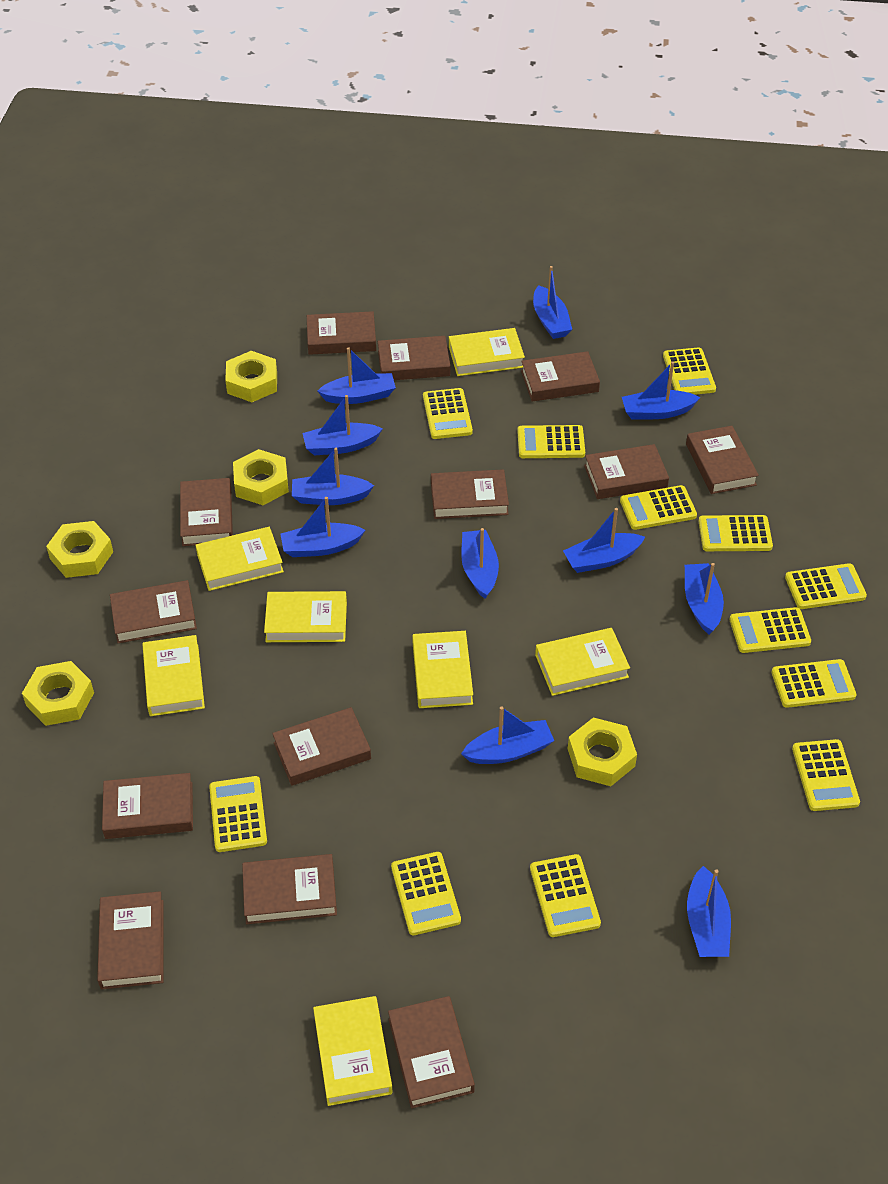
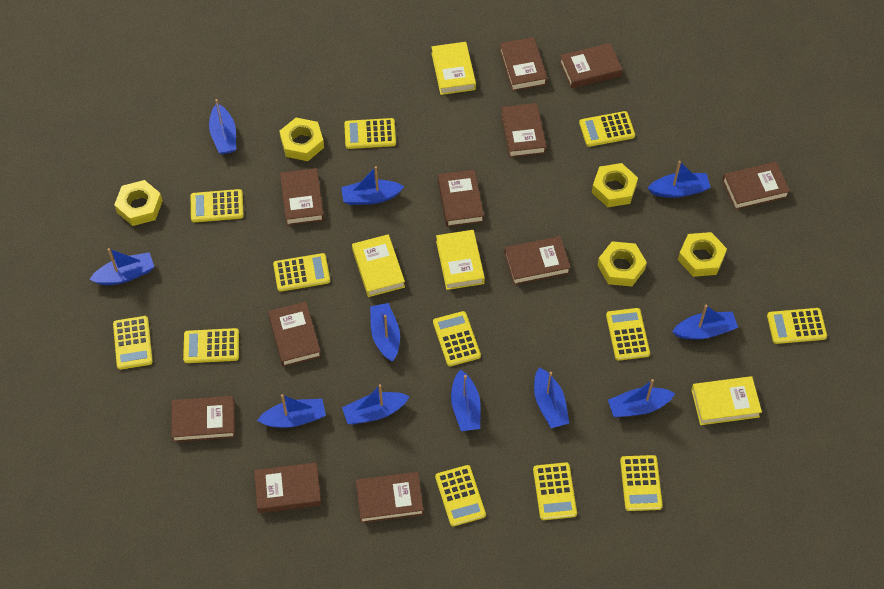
brown book: [97,891,164,989] [102,773,193,839] [110,580,197,643] [180,478,233,546] [242,854,337,924] [272,707,371,786] [307,311,376,355] [378,336,450,380] [388,996,475,1109] [431,469,509,519] [521,351,600,401] [584,444,669,499] [686,426,759,494] = 13 -> [171,396,235,442] [254,463,321,513] [268,302,321,367] [280,168,324,226] [356,472,424,523] [438,170,484,227] [500,37,547,91] [501,103,547,158] [504,236,570,285] [560,43,623,89] [722,162,790,210] = 11
yellow book: [142,635,205,716] [195,527,284,591] [264,591,347,642] [313,996,393,1106] [412,631,473,708] [449,328,525,376] [535,628,630,696] = 7 -> [352,234,405,297] [431,42,476,95] [436,230,485,290] [691,376,762,425] = 4

